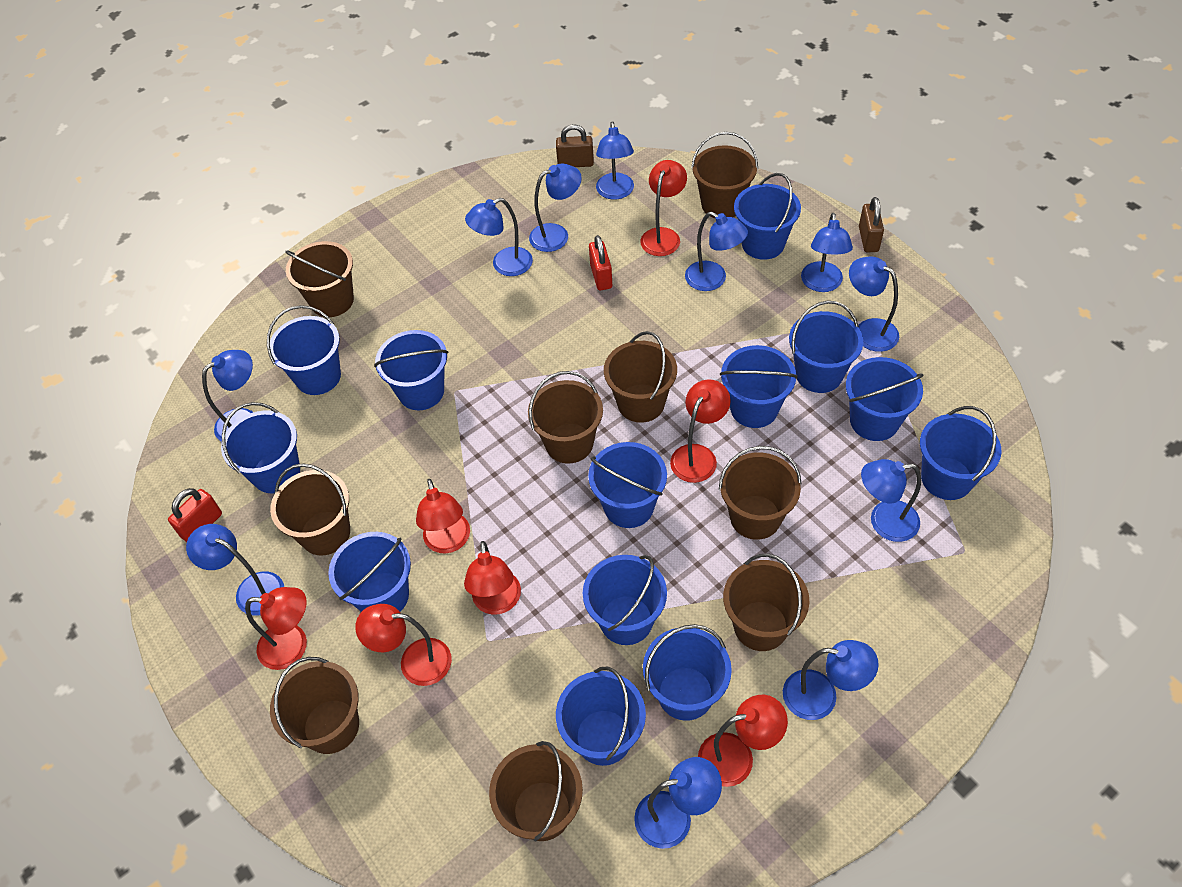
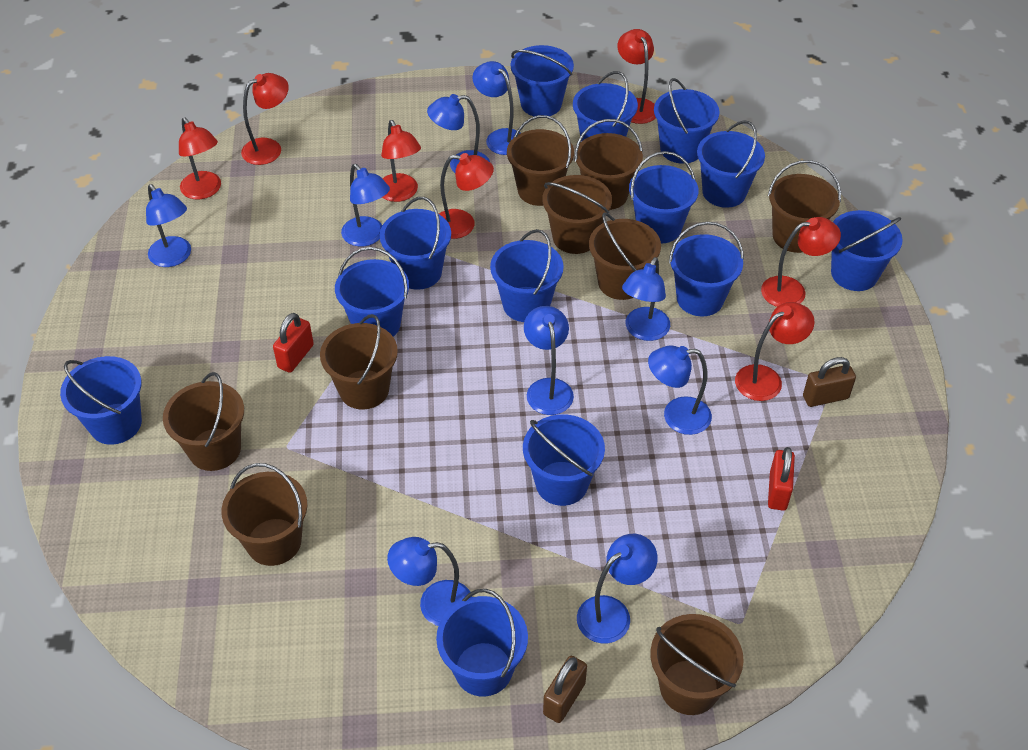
blue lamp: [186,524,284,616] [202,350,253,442] [465,198,533,276] [529,164,582,252] [596,121,634,199] [634,757,722,849] [685,212,748,291] [783,640,879,720] [801,213,853,292] [849,256,899,352] [861,459,921,542] = 11 -> [146,184,191,267] [341,164,390,247] [387,537,472,626] [427,94,490,173] [472,61,520,155] [524,306,574,415] [577,534,658,643] [622,257,670,341] [648,345,712,435] = 9

